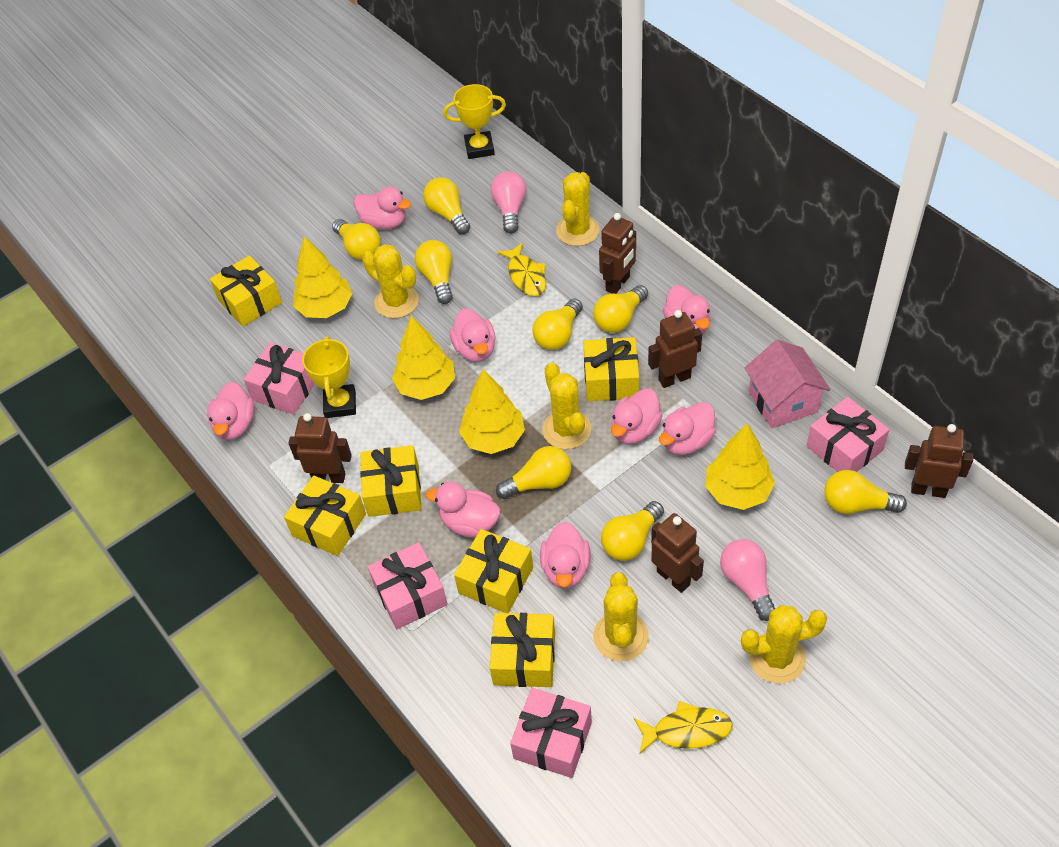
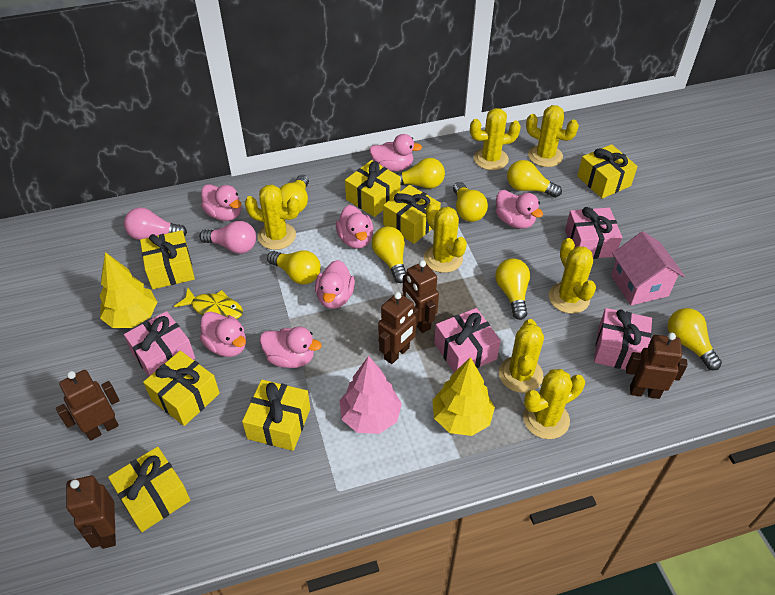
pink duck: [207,382,254,440] [354,186,411,229] [426,482,501,537] [450,308,496,362] [540,522,591,589] [611,388,663,444] [659,402,716,455] [663,285,710,335] = 8 -> [200,312,246,357] [201,184,241,221] [260,326,322,368] [315,260,355,309] [336,205,373,249] [369,134,422,172] [496,190,543,229] = 7
pink tree: none = 0 -> [340,356,402,434] = 1
yellow cactus: [362,244,419,318] [542,362,591,449] [556,172,600,246] [593,572,649,662] [741,605,827,684] = 5 -> [245,184,300,250] [424,202,467,273] [470,108,521,170] [499,319,544,393] [523,369,585,439] [526,105,579,167] [549,238,596,314] = 7
yellow fish: [497,242,546,296] [634,701,732,753] = 2 -> [174,288,243,319] = 1
yellow gift: [210,255,282,327] [284,475,366,556] [360,445,421,517] [454,529,533,613] [490,613,555,687] [583,337,639,401] = 6 -> [108,447,190,532] [140,230,195,289] [143,351,220,426] [242,380,310,451] [345,160,401,217] [383,185,441,244] [577,144,638,199] = 7
yellow tree: [293,236,352,318] [392,316,455,400] [459,369,525,454] [705,423,775,510] = 4 -> [99,252,157,328] [432,357,495,436] = 2
yellow trophy: [302,336,356,418] [443,84,506,159] = 2 -> none = 0

